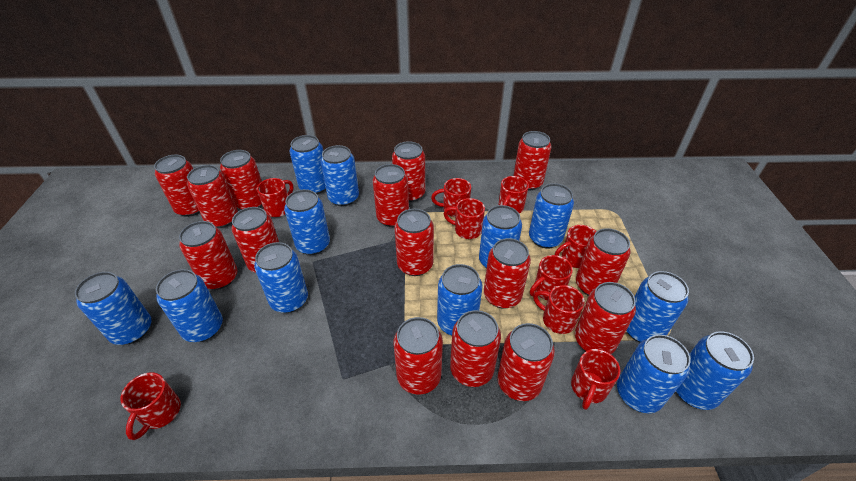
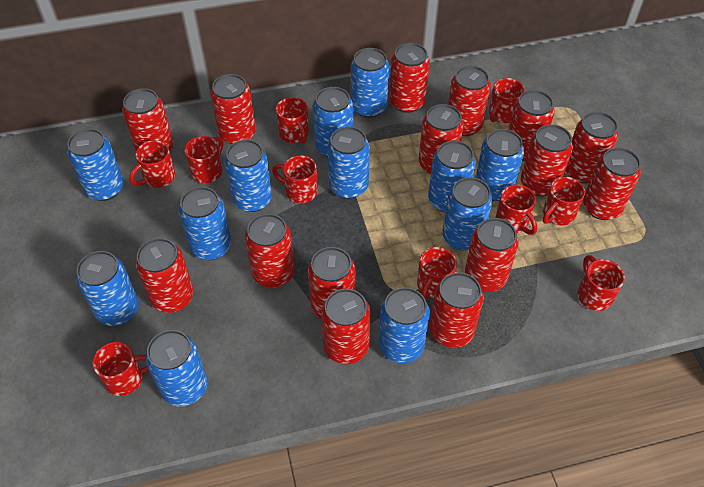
red mug: [120,372,181,440] [257,178,293,217] [431,178,471,217] [444,198,485,239] [498,176,529,214] [530,255,573,300] [533,285,585,334] [555,225,597,268] [571,349,620,410] = 9 -> [93,342,149,396] [129,140,175,188] [184,136,223,183] [272,155,318,203] [276,97,309,144] [417,247,457,300] [489,78,525,123] [496,184,537,235] [543,177,585,225] [578,255,625,311] = 10

